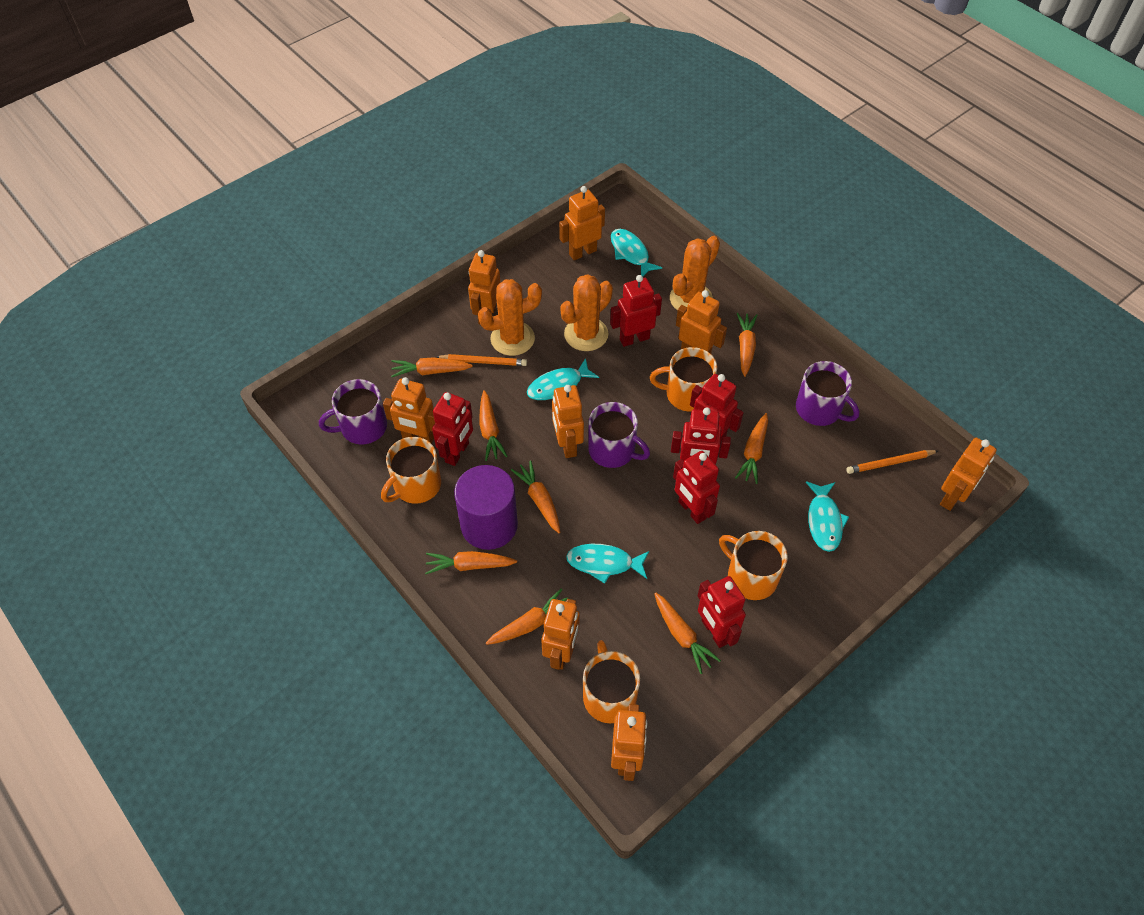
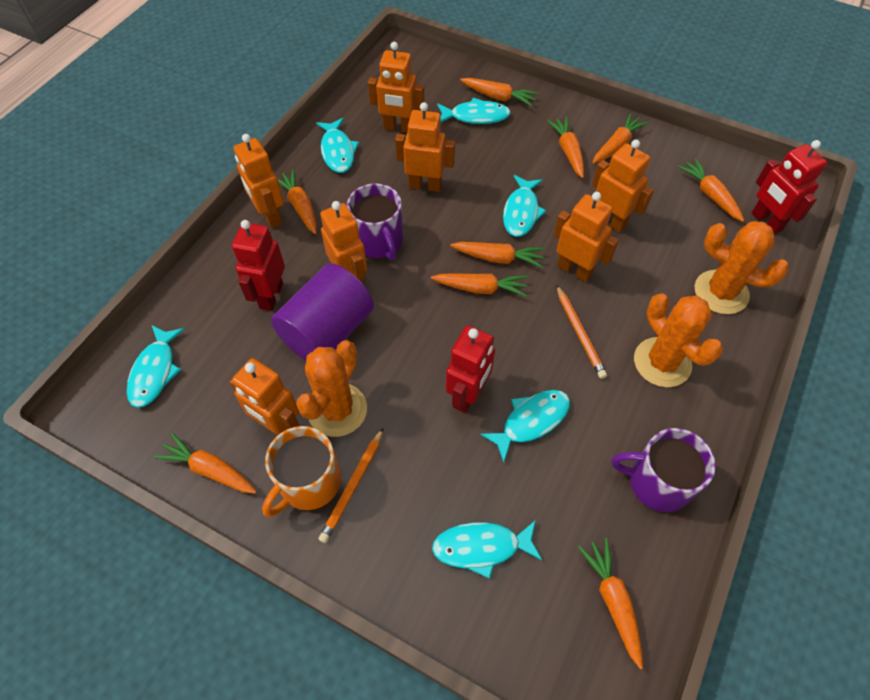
orange carrot: [391,357,473,377] [425,551,517,574] [480,390,508,461] [486,589,568,645] [511,461,560,533] [654,592,721,674] [735,413,768,484] [737,313,757,377] = 8 -> [154,433,257,494] [277,169,317,234] [431,274,528,297] [450,242,544,268] [460,78,538,107] [547,116,584,178] [578,538,643,669] [592,113,649,164] [678,158,744,222] = 9
orange mug: [381,437,441,504] [583,640,640,723] [650,347,717,412] [719,531,788,600] = 4 -> [262,426,341,517] = 1
orange robot: [383,377,435,444] [468,250,500,325] [541,599,579,670] [552,385,584,458] [559,186,605,260] [611,704,647,781] [676,290,727,354] [940,438,997,511] = 8 -> [230,358,299,435] [233,134,284,228] [320,201,367,283] [368,42,424,133] [395,102,455,192] [554,192,619,282] [592,139,654,233] = 7
purple mug: [319,379,387,445] [588,402,650,468] [796,361,859,426] = 3 -> [347,183,403,260] [612,428,716,512] = 2
red robot: [432,392,473,466] [610,275,662,347] [671,407,731,464] [673,451,720,524] [690,374,744,440] [697,576,746,648] = 6 -> [232,220,285,311] [446,325,495,413] [752,140,827,234] = 3
turquoise fish: [527,358,599,400] [566,544,649,584] [611,229,662,276] [806,481,849,552] = 4 -> [127,325,185,408] [316,118,359,173] [432,520,542,579] [437,98,511,124] [481,390,570,462] [503,175,546,237] = 6

